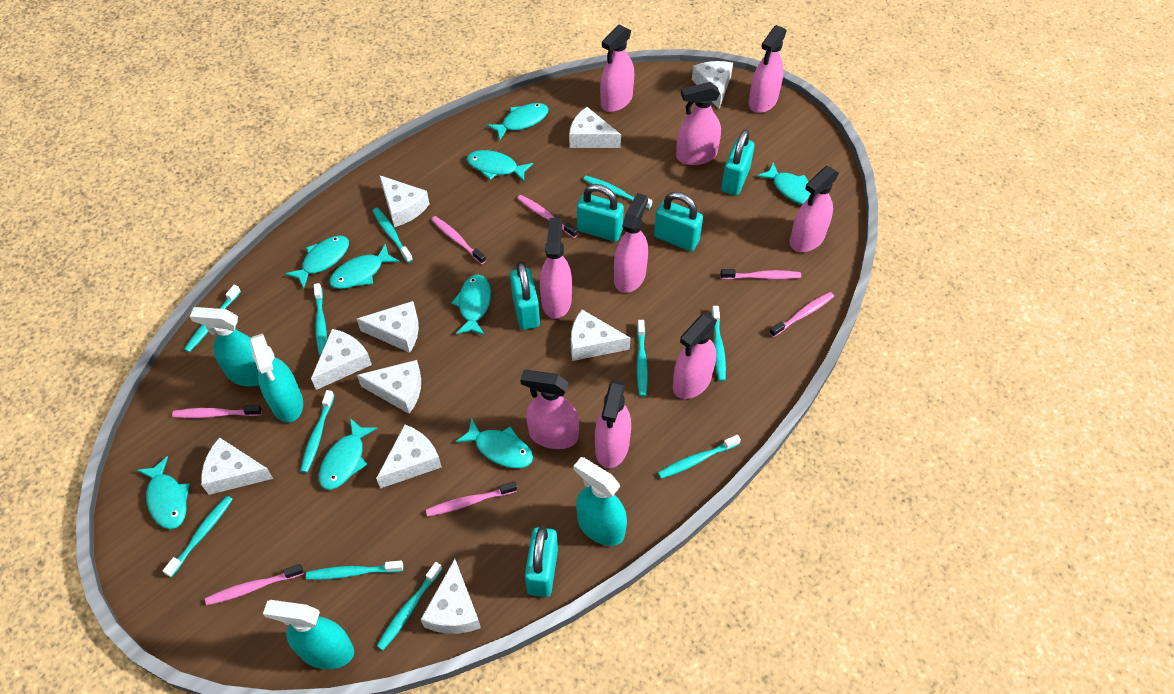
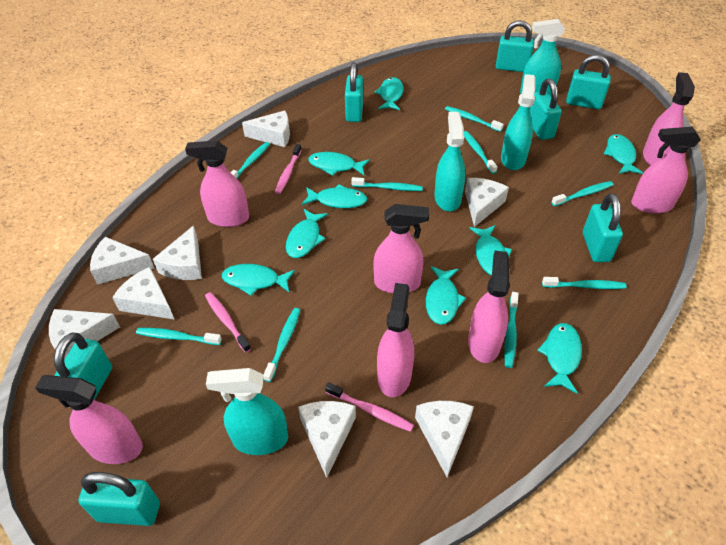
pink spray bottle: [520,370,579,449] [540,218,572,319] [595,380,631,468] [600,24,634,112] [614,193,648,293] [673,314,717,399] [676,82,721,165] [749,25,787,113] [790,166,839,252] = 9 -> [35,375,143,464] [185,141,249,227] [373,204,429,293] [377,283,414,397] [468,251,510,363] [631,127,701,213] [643,72,695,166] = 7
pink toothbrush: [172,405,262,418] [205,564,304,605] [426,481,517,517] [431,216,486,264] [517,195,578,238] [720,269,801,279] [769,292,834,337] = 7 -> [205,292,251,353] [275,144,301,194] [325,382,414,432] = 3
turquoise padlock: [510,262,540,330] [525,526,558,597] [577,184,624,242] [654,192,703,251] [721,129,755,196] = 5 -> [54,332,112,400] [78,472,160,526] [345,62,363,122] [496,20,534,72] [530,79,562,140] [566,55,611,109] [583,193,623,262] = 7
turquoise toothbrush: [163,496,233,577] [184,285,241,352] [300,390,334,473] [306,561,403,580] [314,283,327,356] [372,208,413,263] [377,562,442,650] [583,176,652,209] [637,320,648,397] [658,435,741,479] [711,306,726,381] = 11 -> [136,328,222,345] [230,142,270,179] [263,308,300,382] [351,177,423,191] [445,106,504,132] [464,131,497,174] [504,292,519,368] [542,277,626,289] [551,181,614,206] = 9
white cheese: [201,437,273,495] [311,329,372,390] [357,301,419,353] [357,360,421,414] [376,424,442,489] [379,175,429,227] [421,559,481,634] [569,107,621,148] [571,310,630,361] [692,61,733,109] = 10 -> [49,309,120,359] [90,237,154,285] [112,267,175,320] [153,225,202,280] [242,110,290,147] [298,401,356,478] [415,401,474,477] [465,178,509,227] = 8

